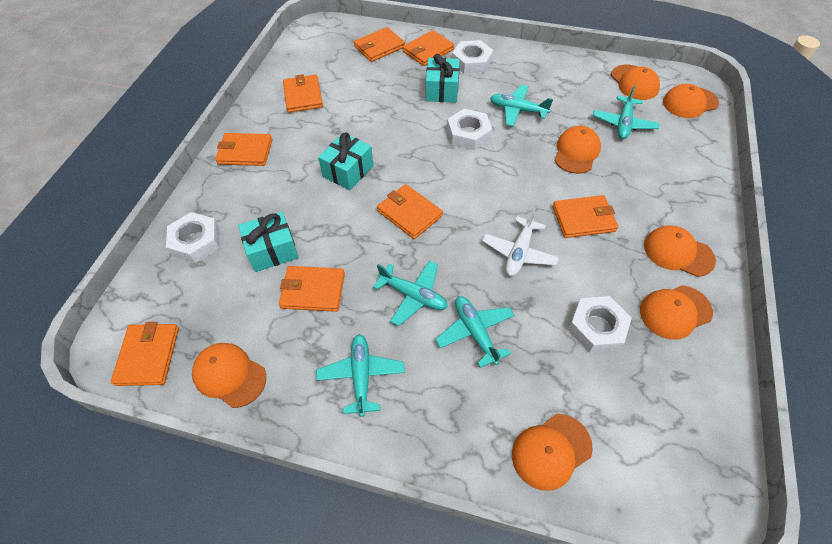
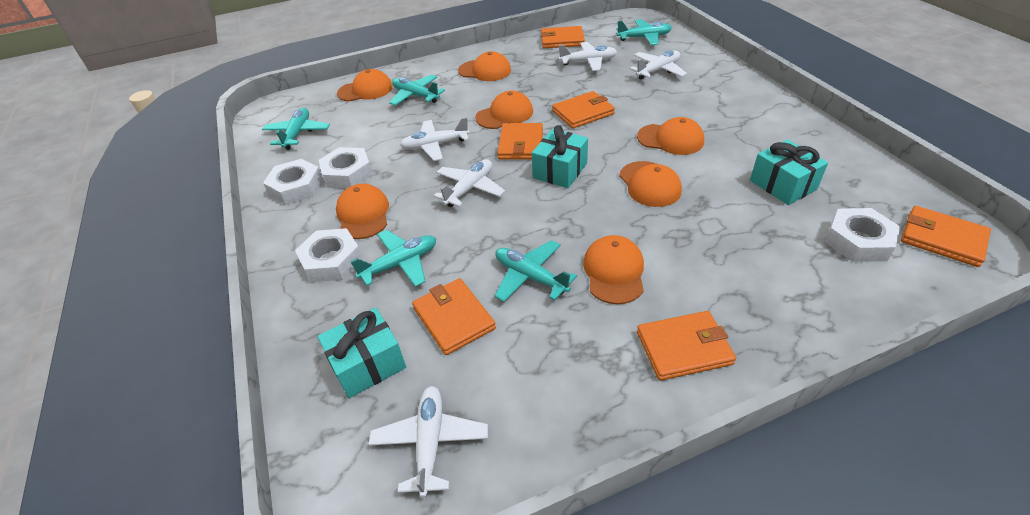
orange wallet: [111,322,179,386] [215,133,272,166] [279,266,345,312] [283,74,323,113] [354,27,405,62] [377,184,443,239] [403,30,454,66] [553,195,618,238] = 8 -> [412,278,496,355] [497,123,543,160] [540,26,585,48] [552,91,615,129] [637,311,736,381] [901,206,991,267] = 6
white plane: [482,209,559,276] = 1 -> [368,386,488,498] [400,117,469,161] [433,159,505,207] [559,42,617,71] [629,50,687,80] = 5

